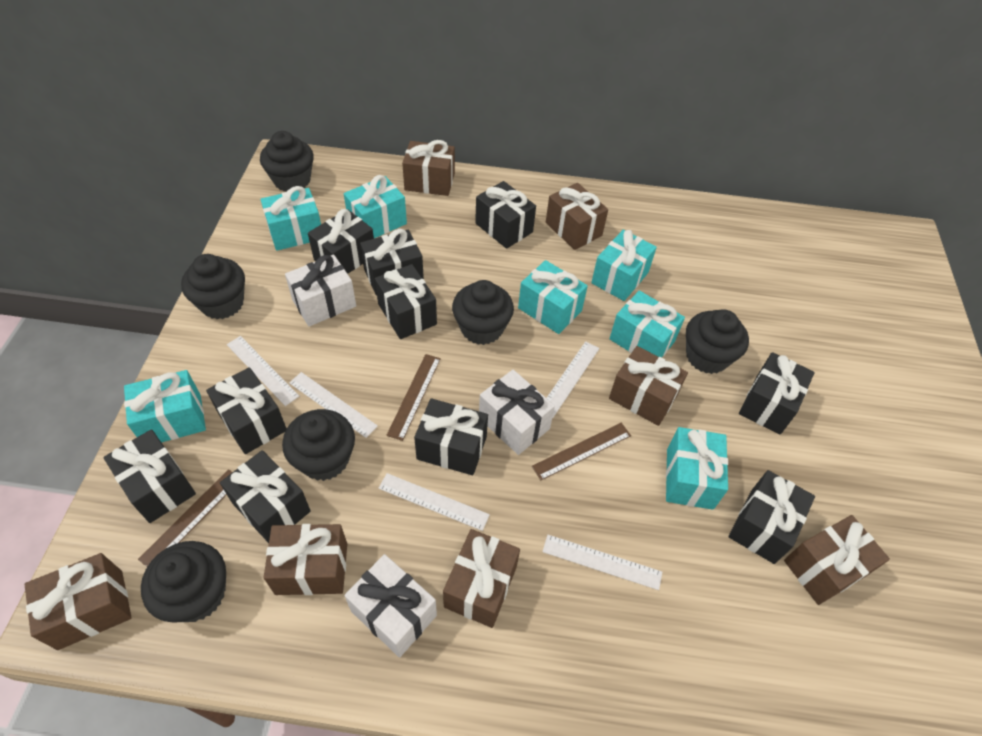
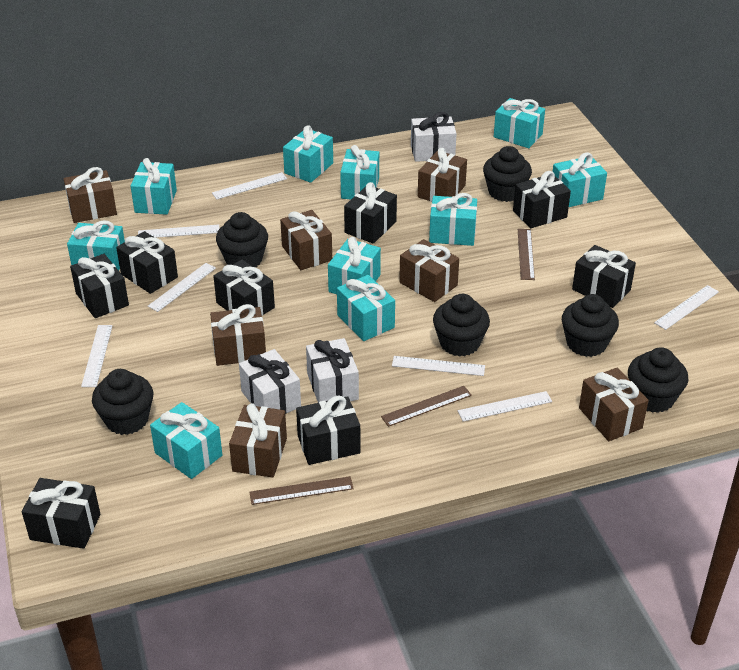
black gift: [103,429,196,523] [206,367,287,454] [220,450,311,543] [308,209,374,274] [360,229,424,296] [375,264,437,339] [414,398,488,475] [475,181,536,249] [729,470,815,564] [739,352,815,435] = 10 -> [22,478,101,549] [70,254,129,318] [116,231,178,294] [213,260,275,316] [296,396,361,465] [344,182,397,244] [513,171,571,228] [572,245,636,308] = 8
turquoise gift: [124,370,206,442] [260,186,321,251] [344,175,407,238] [518,260,588,334] [591,230,657,301] [610,290,685,357] [666,427,728,510] = 7 -> [67,220,125,271] [131,158,177,215] [150,402,222,479] [283,125,333,183] [328,237,381,294] [337,275,395,341] [340,145,379,199] [429,193,477,246] [494,98,545,148] [553,152,607,207] = 10
white ruler: [227,336,299,406] [289,372,378,438] [378,473,490,531] [542,535,662,590] [547,341,599,418] = 5 -> [81,325,113,387] [138,225,220,238] [148,263,216,312] [212,172,287,199] [392,356,485,376] [458,391,552,422] [654,285,719,330] = 7

